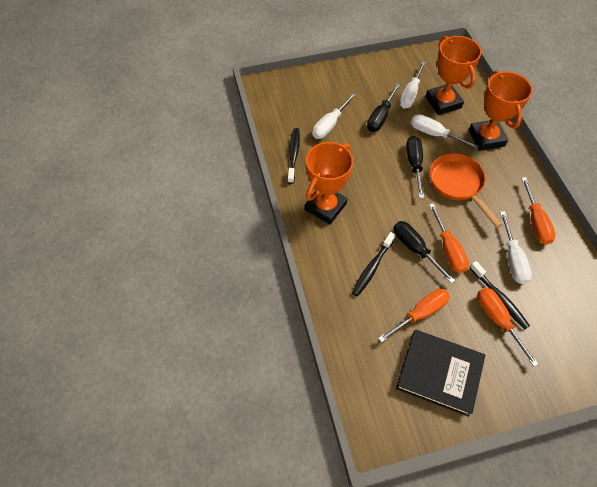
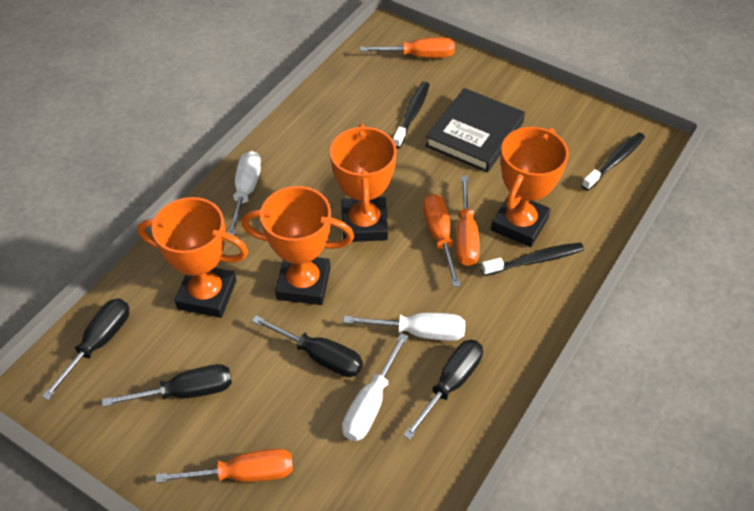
black screwdriver: [367,83,400,132] [393,221,455,284] [406,136,424,198] = 3 -> [41,299,129,400] [102,364,232,407] [252,316,363,377] [403,340,483,440] = 4
orange pan: [430,153,502,228] = 1 -> none = 0
orange trophy: [305,142,353,225] [425,36,482,115] [469,70,533,151] = 3 -> [138,197,248,318] [242,186,354,305] [330,124,397,242] [491,127,569,247] = 4
white screwdriver: [312,93,356,139] [399,61,426,108] [411,114,479,149] [500,211,532,284] = 4 -> [228,151,261,235] [342,333,408,441] [343,313,465,341] = 3

